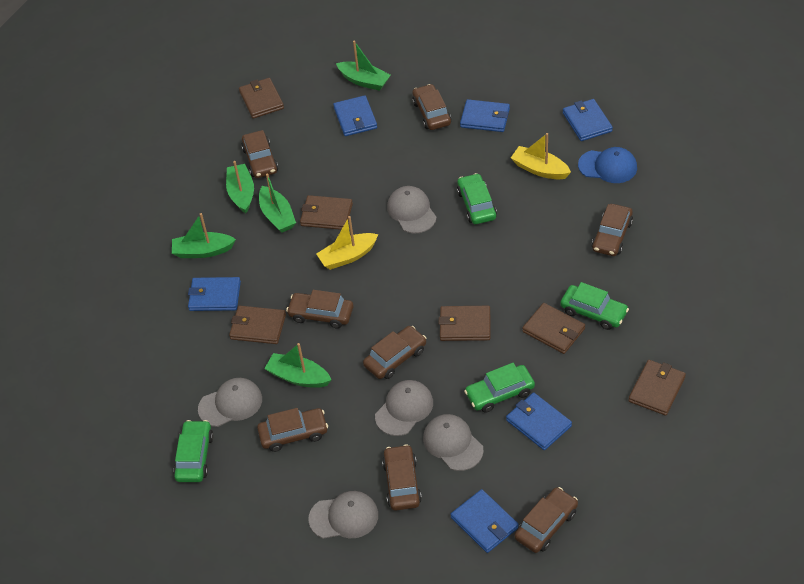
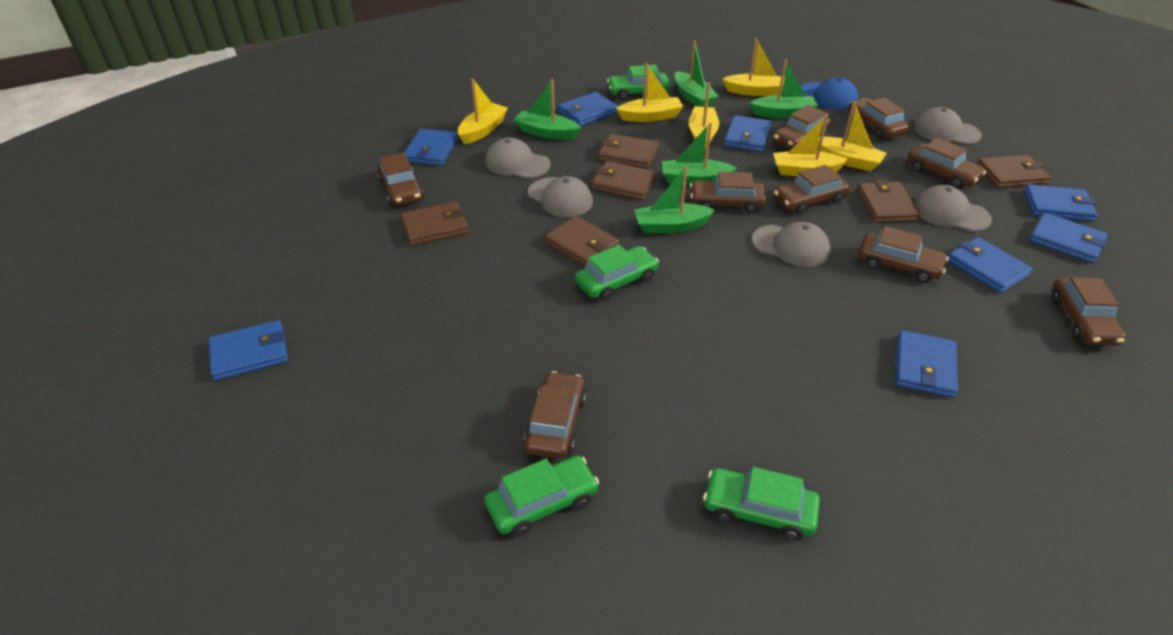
blue wallet: [188,277,241,311] [333,95,377,136] [451,489,519,553] [460,99,510,132] [506,393,572,450] [563,99,613,141] = 6 -> [209,320,288,381] [404,129,458,166] [558,92,618,126] [724,115,772,152] [895,330,958,398] [948,237,1032,293] [1024,184,1098,222] [1029,213,1107,263] = 8
brown car: [241,130,278,178] [257,408,328,452] [286,290,353,329] [363,326,426,379] [382,444,422,511] [412,84,451,130] [515,487,578,553] [592,204,633,256] = 8 -> [377,152,424,206] [524,371,586,459] [690,172,766,213] [773,105,831,149] [774,165,849,214] [848,97,910,139] [859,226,949,283] [908,138,986,189] [1051,277,1126,346] = 9
yellow boat: [316,216,378,270] [511,133,571,179] = 2 -> [458,78,508,144] [616,63,684,122] [689,83,719,149] [722,38,785,96] [773,114,849,176] [817,102,887,171] = 6

